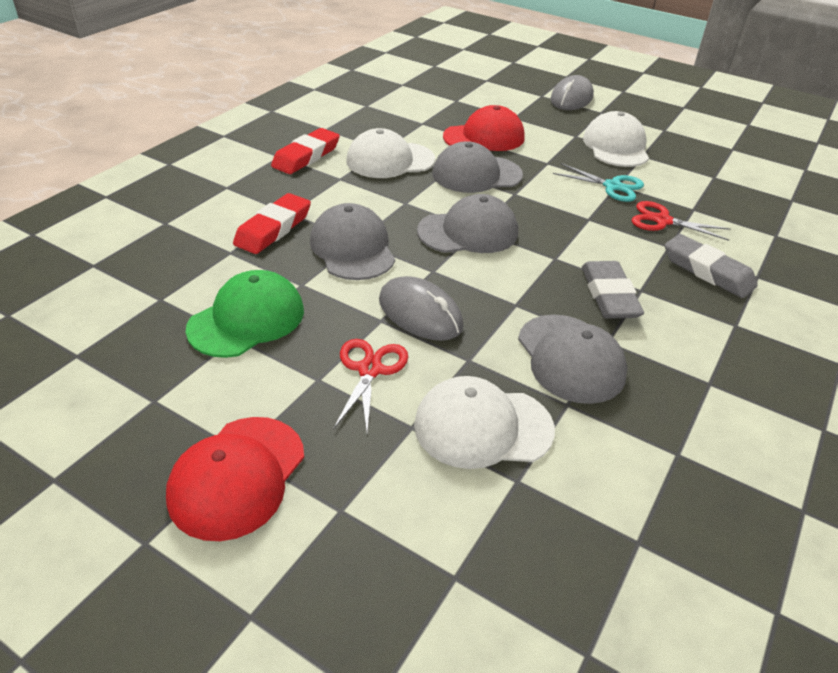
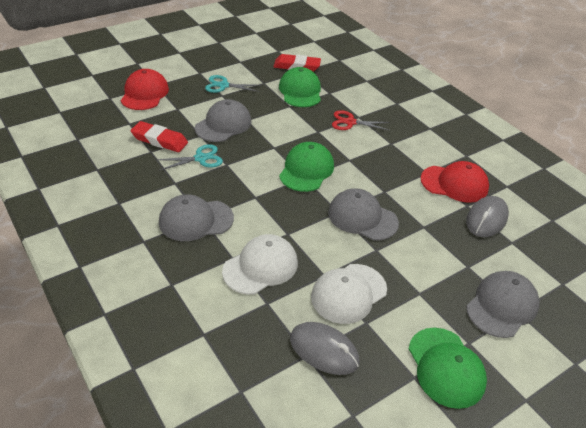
green cap: [186,270,304,358] = 1 -> [279,67,321,107] [279,142,334,192] [408,328,487,409] = 3
grey eraser: [582,261,644,319] [665,234,758,298] = 2 -> none = 0
red scissors: [333,339,408,432] [632,201,730,241] = 2 -> [332,110,390,130] = 1
turquoise scissors: [553,163,644,202] = 1 -> [156,144,223,171] [205,75,260,93] = 2
white cap: [346,128,435,178] [414,376,555,469] [583,111,649,167] = 3 -> [222,234,298,295] [311,264,387,324] = 2

